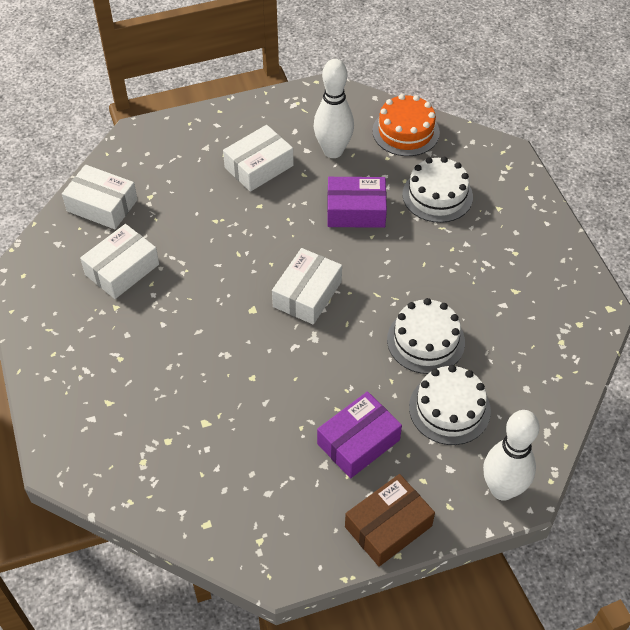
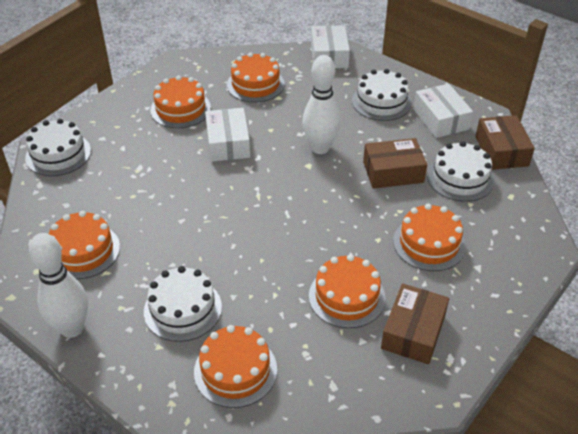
brown box: [345,474,435,567] = 1 -> [363,138,427,189] [381,283,449,364] [475,115,535,170] = 3
orange cake: [372,94,440,156] = 1 -> [49,211,120,279] [150,75,211,128] [194,325,277,408] [227,52,285,103] [309,254,385,328] [393,204,466,271] = 6
purple box: [317,391,402,478] [327,177,387,228] = 2 -> none = 0
white box: [62,165,138,229] [80,224,159,299] [223,125,294,192] [272,248,342,325] = 4 -> [205,108,250,162] [311,25,350,68] [413,84,473,138] = 3
white cake: [387,298,465,374] [402,157,473,223] [409,365,491,445] = 3 -> [25,119,91,176] [144,266,222,342] [352,69,412,121] [427,141,494,202] = 4

